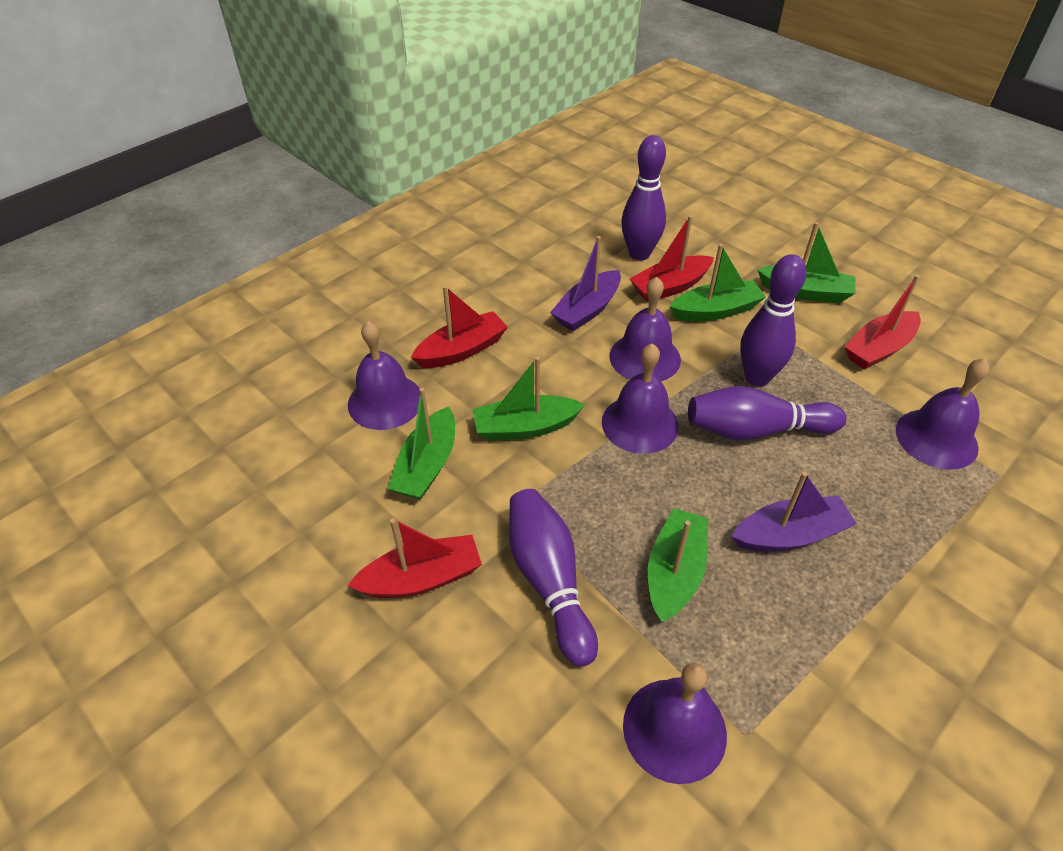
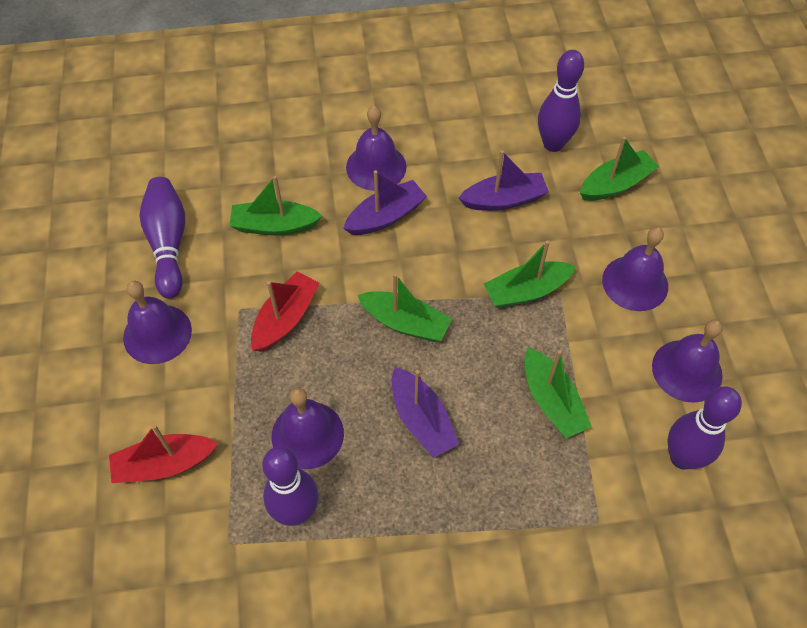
purple boat: [550,236,621,331] [732,472,857,552] = 2 -> [343,170,427,235] [392,367,459,458] [459,150,549,211] = 3
red boat: [347,518,482,598] [411,285,508,368] [630,215,714,302] [844,275,921,369] = 4 -> [109,424,218,483] [251,271,320,352] = 2

